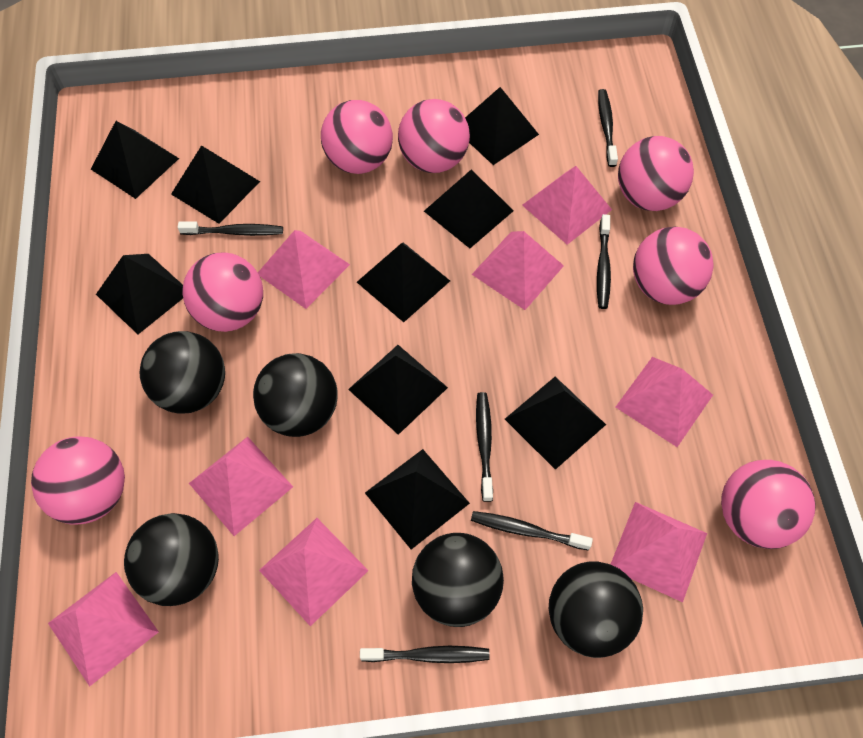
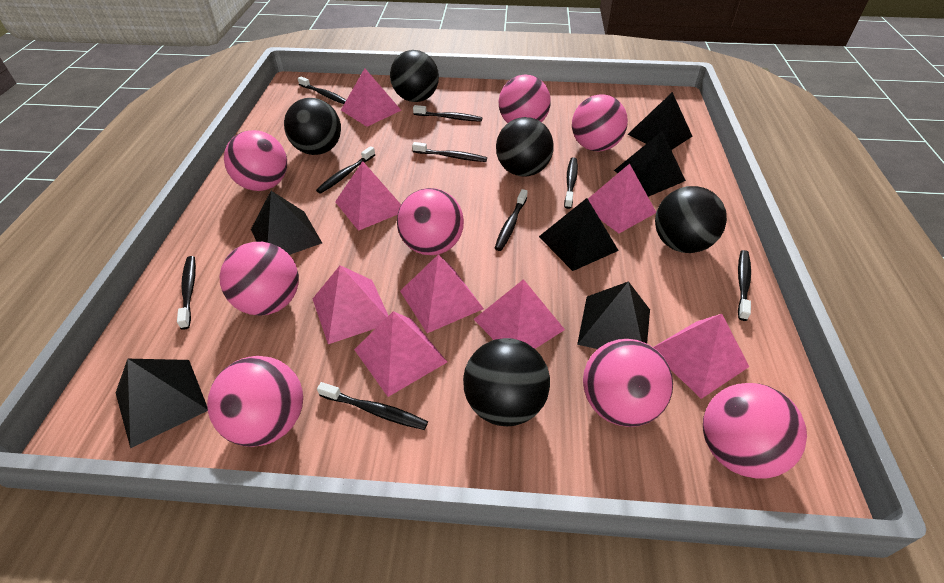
black pyramid: [91,121,179,199] [96,254,183,334] [171,145,260,224] [348,345,448,435] [357,242,450,322] [365,449,470,549] [424,170,514,248] [465,87,539,165] [505,377,606,470] = 9 -> [116,359,208,448] [251,191,322,255] [539,198,619,271] [577,281,650,349] [614,131,686,197] [627,92,692,150] = 6
black toothbrush: [178,222,283,236] [360,646,489,663] [471,511,593,551] [476,392,493,502] [597,214,611,309] [598,89,618,167] = 6 -> [177,256,196,330] [298,76,346,104] [316,146,375,194] [317,382,428,430] [412,142,487,162] [413,105,482,122] [495,189,528,251] [564,157,578,209] [738,250,751,321] = 9
pink ball: [31,437,125,525] [182,253,263,332] [321,100,393,174] [398,99,470,173] [618,136,694,211] [633,227,713,305] [721,460,816,549] = 7 -> [207,356,303,447] [220,242,299,316] [224,130,287,191] [397,188,464,255] [499,75,551,123] [572,94,628,151] [583,339,673,427] [703,383,807,479] = 8

